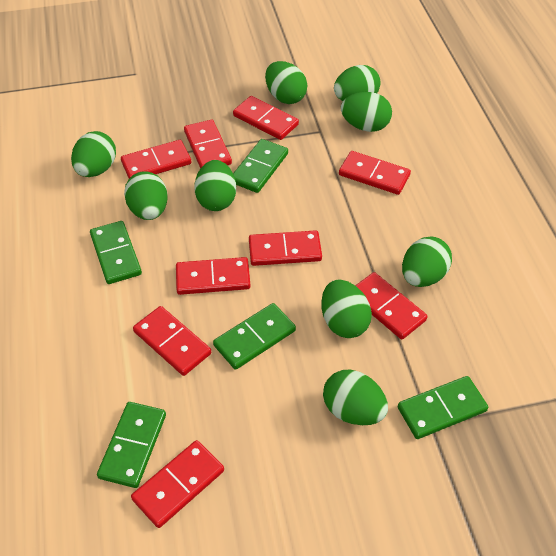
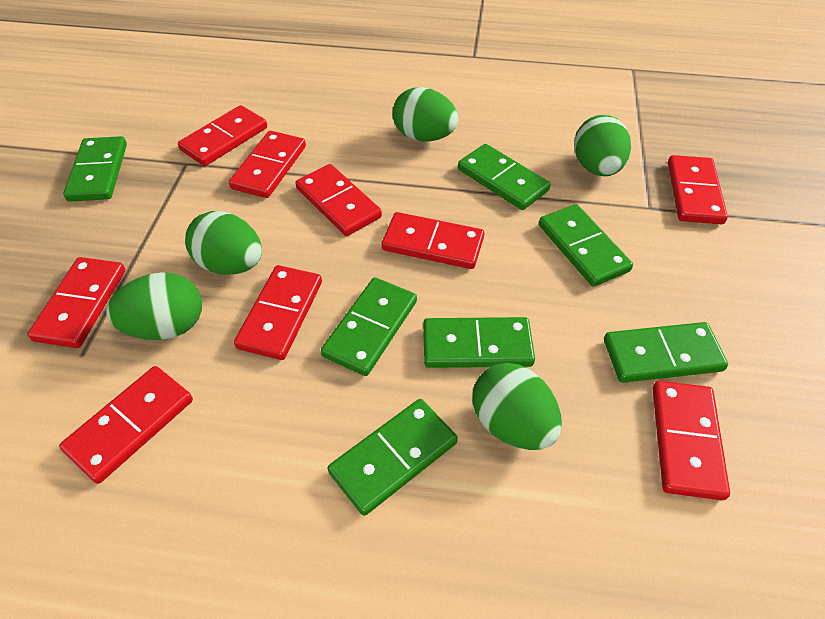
green domino: [90,221,142,284] [97,402,166,488] [213,303,296,370] [233,139,288,193] [397,376,488,439] = 5 -> [63,136,127,202] [321,277,417,376] [327,399,458,516] [423,317,535,368] [458,144,551,210] [539,204,633,287] [604,322,728,383] = 7
green egg: [71,131,116,177] [124,171,168,220] [194,160,236,211] [265,61,307,104] [321,280,372,338] [323,369,388,425] [334,65,380,101] [341,92,392,132] [402,236,452,287] = 9 -> [106,272,202,340] [185,211,262,275] [393,87,458,142] [472,363,562,450] [574,115,631,176] = 5

